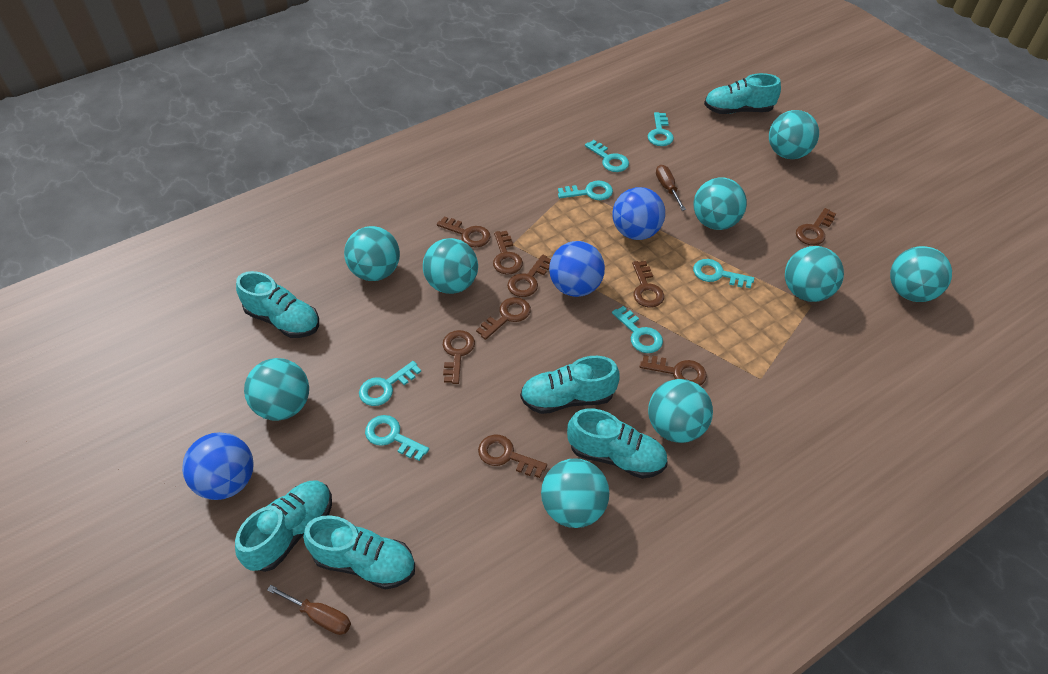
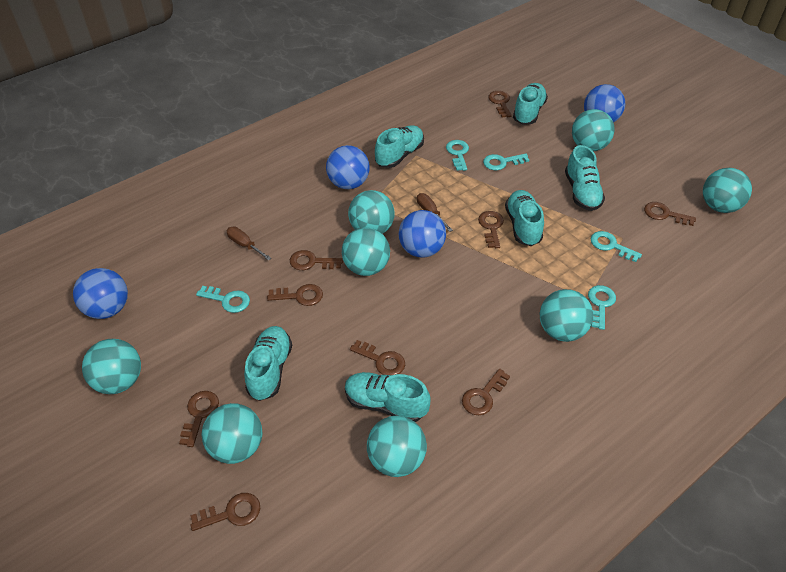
blue ball: [182,432,254,500] [549,241,605,297] [613,187,665,240] = 3 -> [73,268,128,319] [326,145,370,189] [399,210,446,257] [584,84,625,123] = 4
turquoise ball: [244,358,309,421] [344,226,400,281] [423,238,478,294] [541,459,609,528] [648,379,713,443] [694,177,747,230] [769,110,819,159] [785,246,844,302] [890,246,952,302] = 9 -> [82,339,141,394] [202,403,262,464] [342,227,390,276] [348,190,395,234] [367,416,427,477] [540,289,593,342] [572,109,615,151] [703,168,752,213] = 8
turquoise key: [359,361,421,406] [365,415,429,461] [558,181,613,200] [585,140,629,172] [612,306,663,353] [648,112,674,146] [693,259,754,288] = 7 -> [196,286,250,313] [446,140,469,171] [483,154,529,170] [588,285,616,330] [591,231,642,262] = 5

